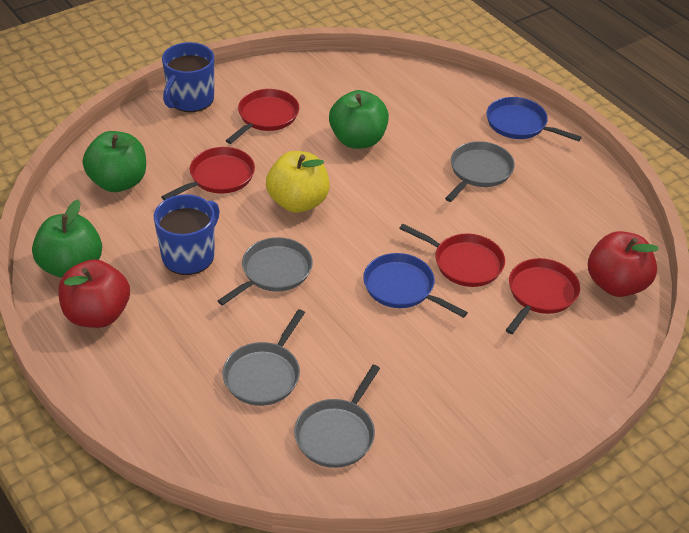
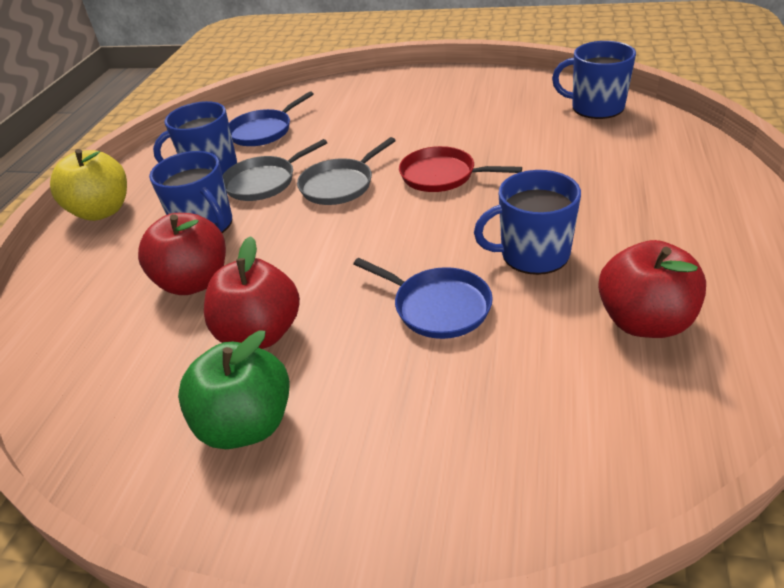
blue mug: [154,194,220,275] [162,42,214,112] = 2 -> [149,151,232,233] [153,101,237,175] [474,170,581,275] [552,41,636,119] = 4
green apple: [32,200,102,278] [83,131,146,192] [329,90,389,149] = 3 -> [178,330,290,449] = 1
grey pan: [218,237,313,306] [222,309,305,406] [294,365,380,468] [445,141,515,202] = 4 -> [223,139,327,201] [297,137,396,205] = 2
red apple: [58,259,130,328] [588,231,659,297] = 2 -> [138,213,226,295] [204,236,300,349] [598,240,706,338] = 3
red pan: [161,147,255,200] [226,89,299,144] [399,224,505,287] [506,258,580,334] = 4 -> [399,146,522,192] = 1

